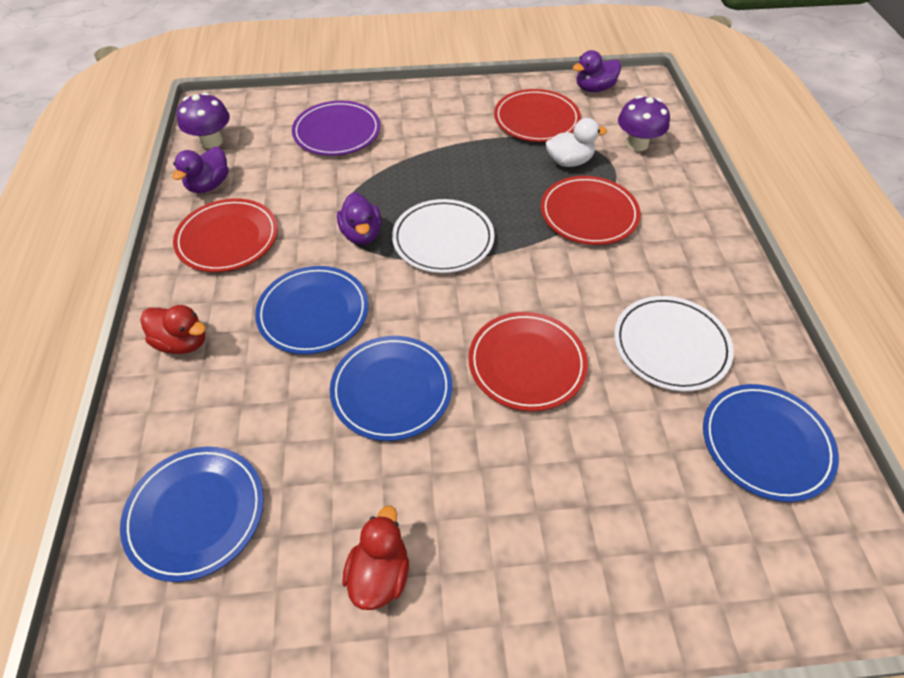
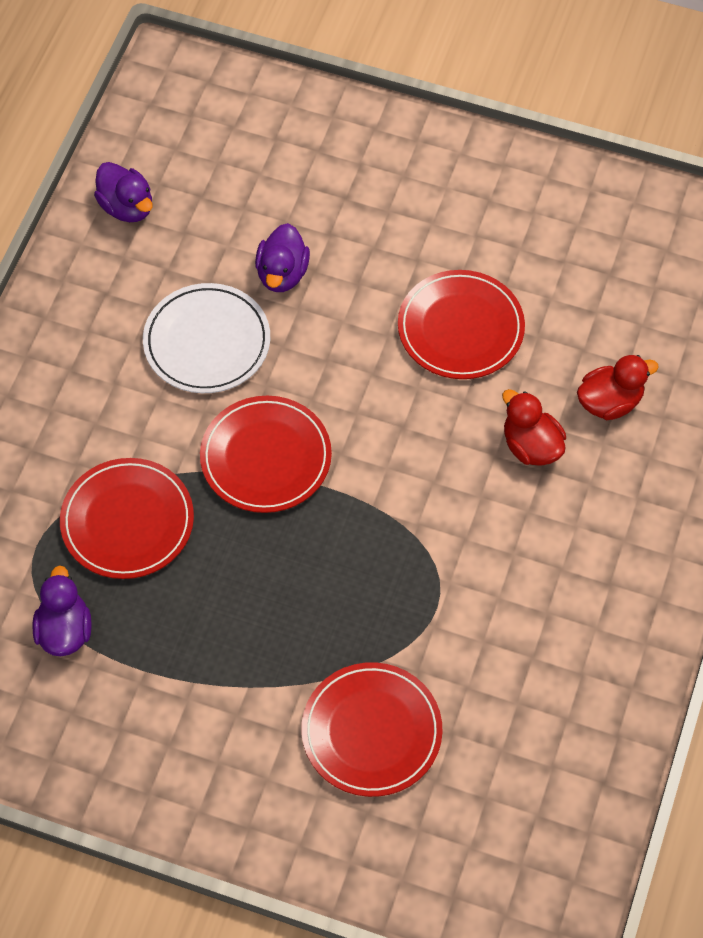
blue plate: [120,447,264,582] [255,266,368,354] [330,336,452,441] [703,384,839,502] = 4 -> none = 0
purple mushroom: [177,92,230,149] [618,95,670,151] = 2 -> none = 0
purple plate: [292,101,380,156] = 1 -> none = 0
white duck: [546,118,607,167] = 1 -> none = 0
white plate: [392,199,495,273] [614,296,734,391] = 2 -> [143,283,270,393] = 1

